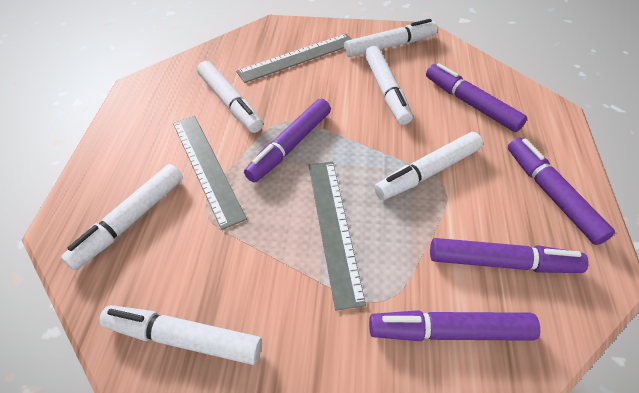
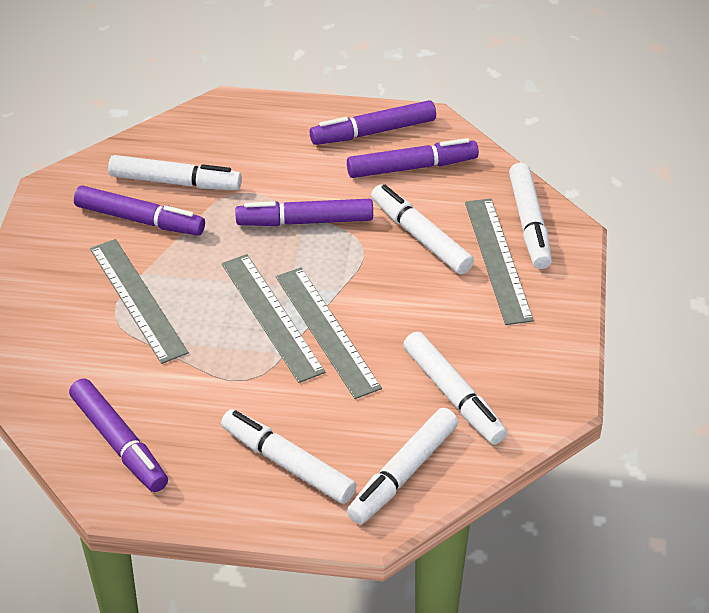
grey ruler: [173,116,247,230] [236,34,352,83] [309,162,366,310] = 3 -> [90,239,189,364] [221,254,326,383] [276,267,382,399] [465,198,534,325] = 4

